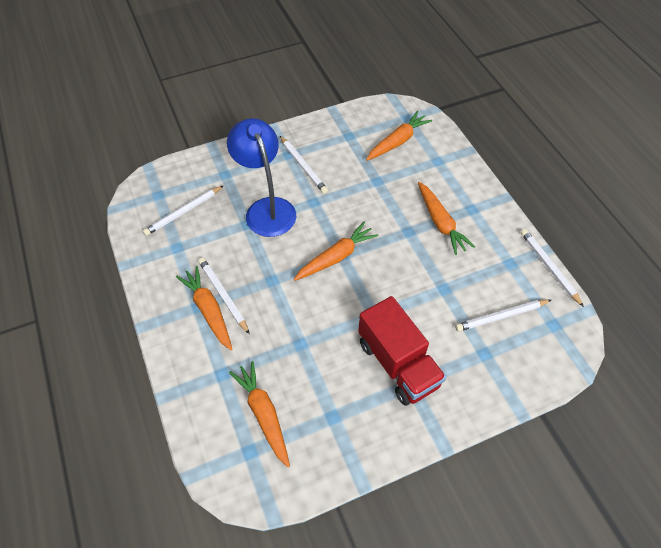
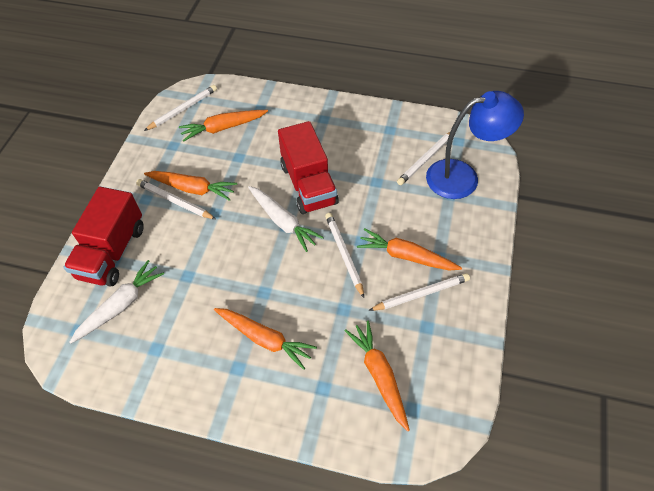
red truck: [358,296,446,406] = 1 -> [64,187,144,287] [278,121,339,214] = 2
white carrot: none = 0 -> [70,260,164,343] [248,186,324,252] = 2

